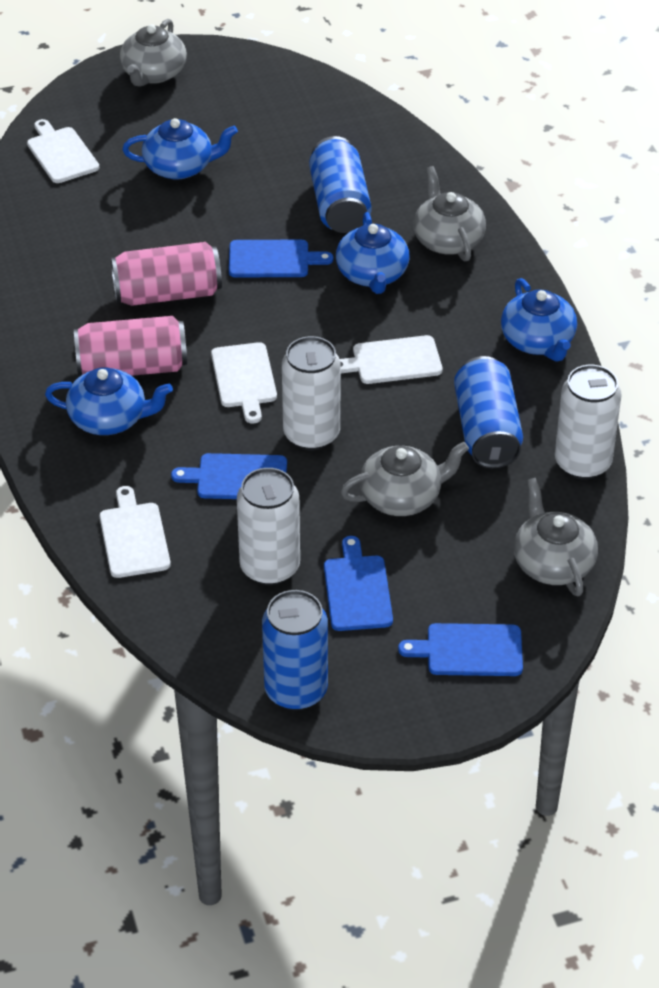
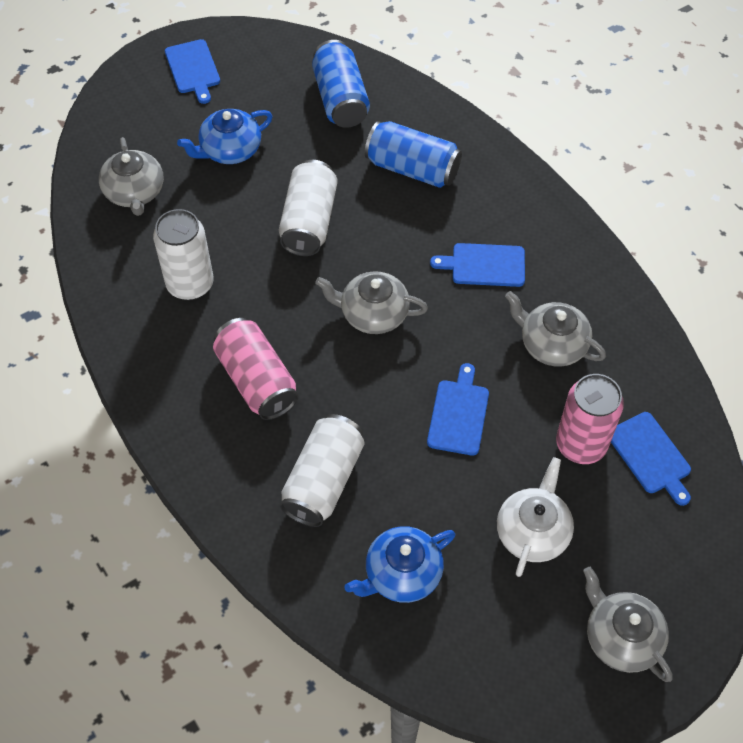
blue can: [262,590,328,710] [309,136,371,233] [454,356,523,468] = 3 -> [312,40,370,128] [365,121,462,188] = 2
blue teapot: [45,367,173,435] [122,118,238,180] [336,212,410,294] [501,278,577,361] = 4 -> [177,109,272,164] [344,526,455,603] = 2
white cutting board: [27,119,99,183] [100,486,171,578] [211,342,277,423] [340,335,443,384] = 4 -> none = 0
white teapot: none = 0 -> [497,457,574,577] = 1

